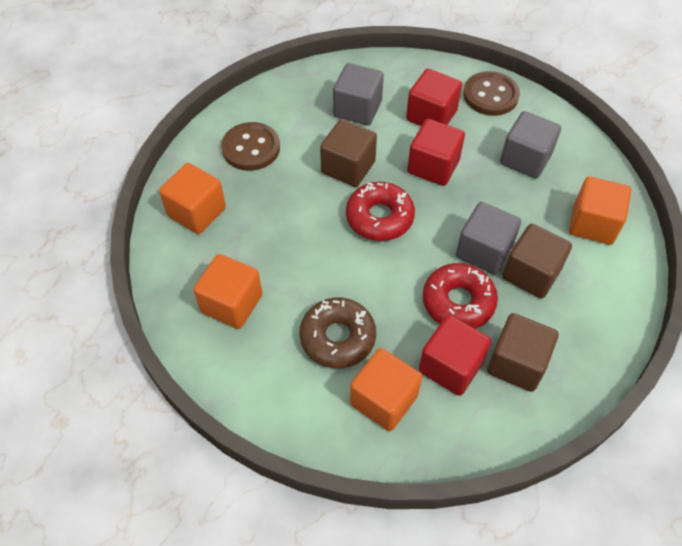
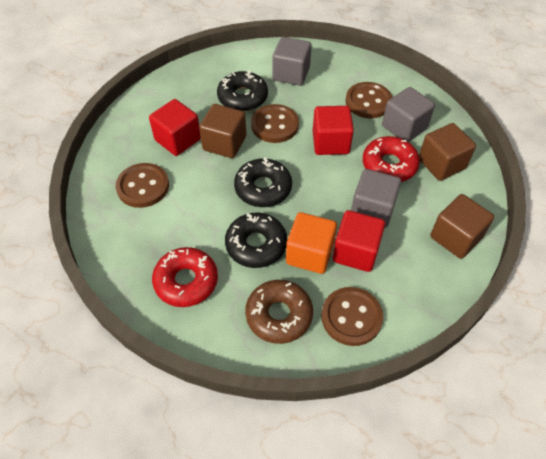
black donut: none = 0 -> [217,71,268,111] [225,213,287,268] [234,157,292,207] = 3
brown button: [221,122,280,171] [463,71,520,116] = 2 -> [116,163,169,208] [251,104,299,143] [321,287,383,346] [345,82,392,118] = 4
orange cube: [159,163,226,234] [193,254,262,329] [350,348,422,431] [569,176,631,245] = 4 -> [286,212,337,274] = 1

